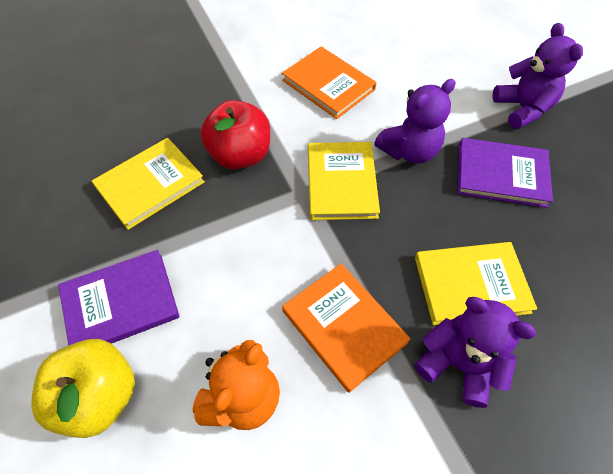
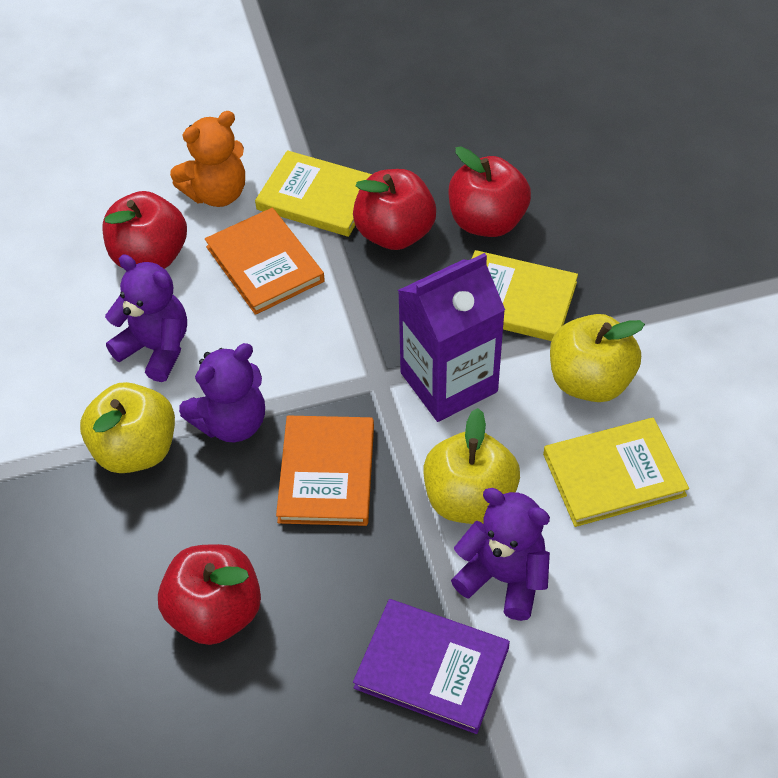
purple book: [58,250,180,345] [457,138,553,208] = 2 -> [353,599,510,734] = 1
purple carton: none = 0 -> [398,253,505,422] = 1
red apple: [201,100,270,170] = 1 -> [102,191,187,269] [158,544,261,645] [353,169,436,250] [448,147,531,237] = 4
yellow apple: [31,339,135,438] = 1 -> [80,382,175,473] [423,408,520,524] [550,314,645,402] = 3

